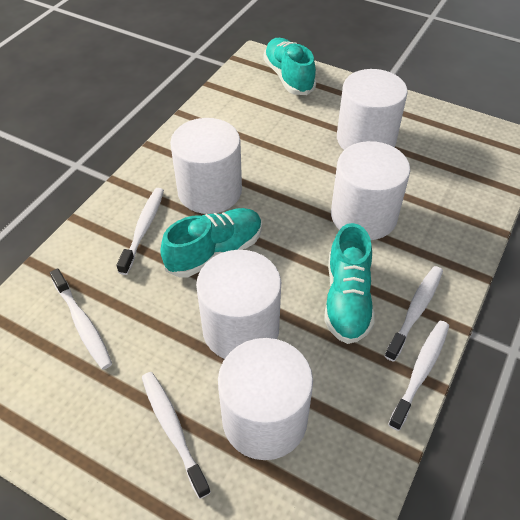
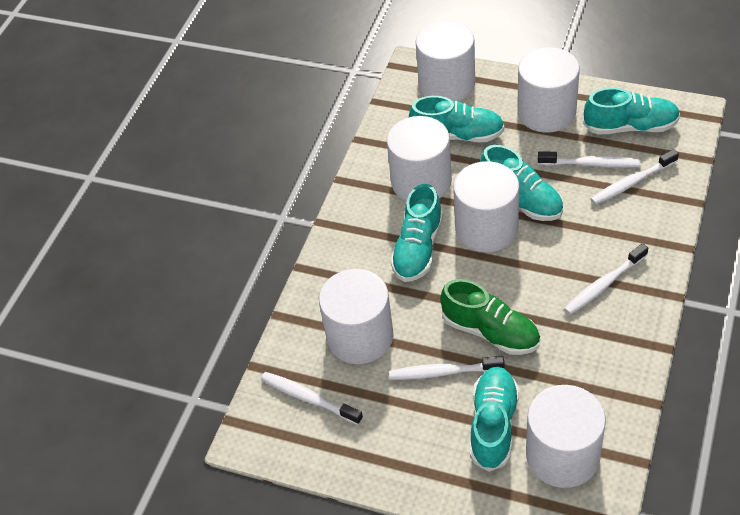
green shoe: none = 0 -> [440,279,540,355] = 1
turquoise shoe: [160,208,262,278] [263,38,316,95] [324,223,375,344] = 3 -> [390,184,443,282] [409,96,505,142] [470,367,519,472] [480,145,563,221] [583,88,680,135] = 5
white cylinder: [170,118,242,214] [196,250,281,359] [218,338,313,460] [331,141,410,240] [337,69,408,150] = 5 -> [319,269,394,364] [387,116,452,201] [416,20,475,101] [453,161,519,252] [517,47,580,133] [526,385,606,488] = 6

